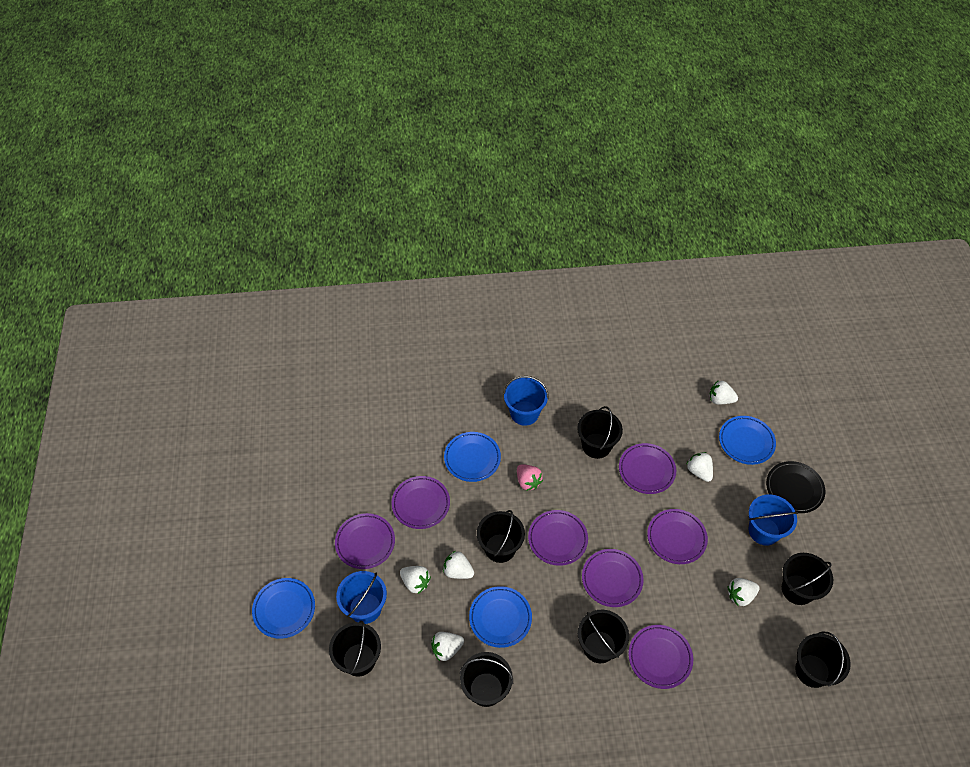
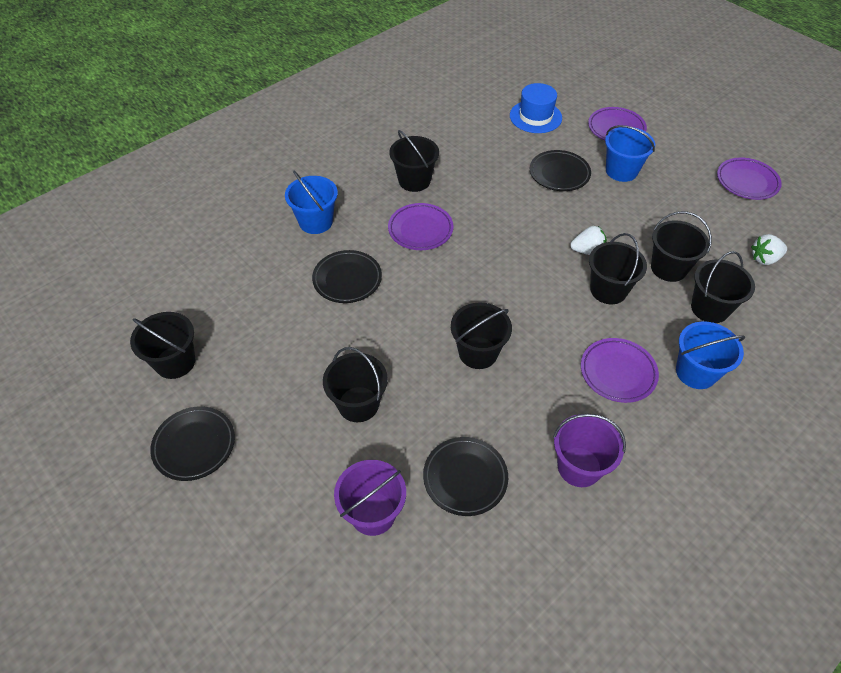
black plate: [766,461,825,513] = 1 -> [150,406,235,481] [312,250,382,303] [423,437,508,516] [530,150,591,191] = 4
blue hat: none = 0 -> [510,83,562,133] = 1
blue plate: [252,578,315,639] [444,432,501,482] [469,586,532,648] [719,416,776,465] = 4 -> none = 0
pink strawberry: [517,464,543,491] = 1 -> none = 0
purple bucket: none = 0 -> [334,460,406,536] [553,414,626,487] = 2
purple plate: [335,513,395,569] [391,476,450,529] [528,510,588,566] [582,549,644,607] [619,443,676,494] [628,625,693,689] [647,509,708,564] = 7 -> [388,203,453,250] [581,338,659,403] [588,107,647,140] [717,158,782,200] = 4
white strawberry: [400,566,431,594] [431,632,464,661] [443,551,474,579] [687,452,713,482] [709,380,738,405] [727,578,760,606] = 6 -> [570,226,607,255] [751,234,787,265] = 2

